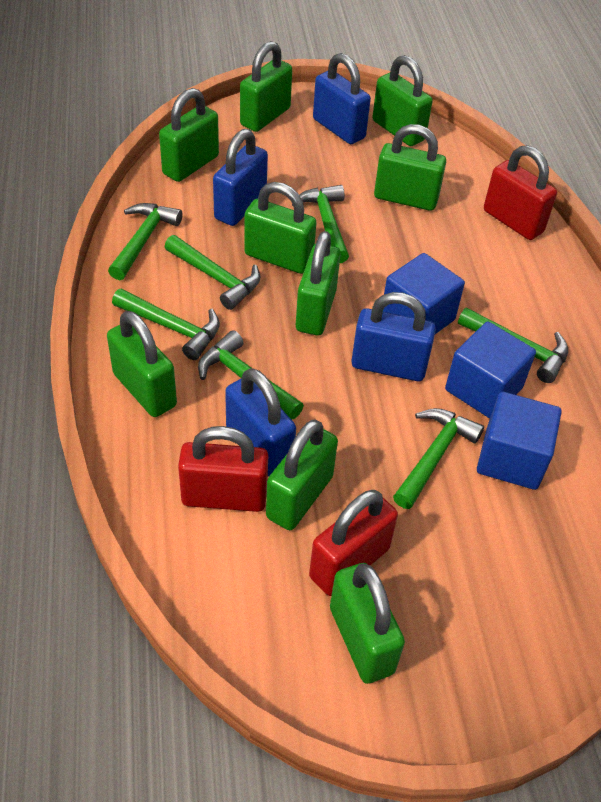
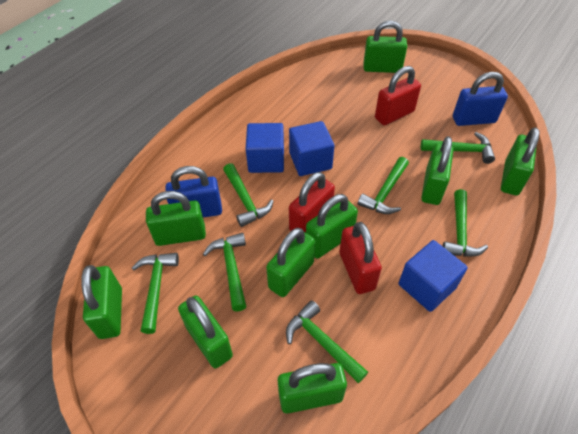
blue padlock: [213,129,268,226] [225,368,296,476] [313,53,371,144] [351,292,436,381] = 4 -> [165,166,222,217] [453,72,508,126] = 2

